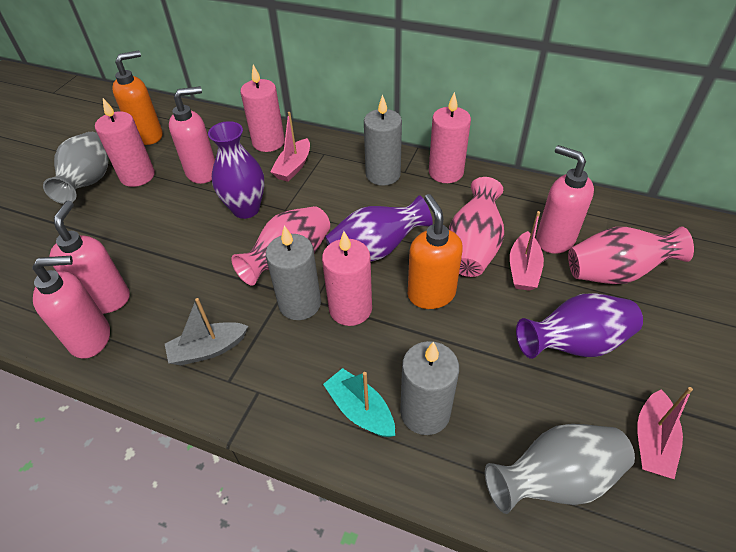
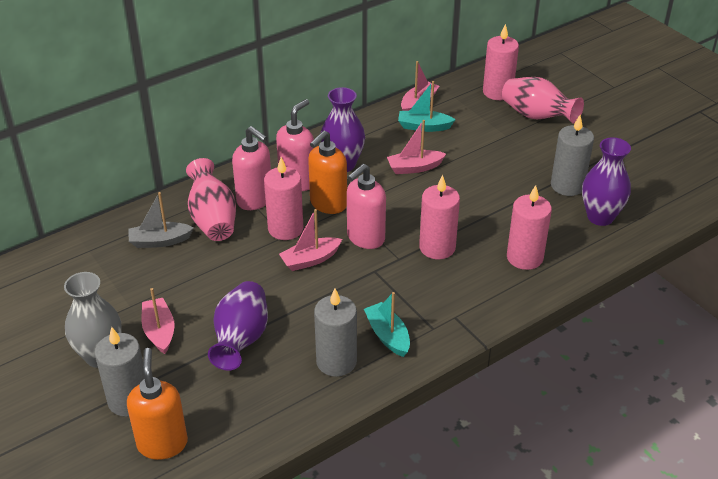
grey vase: [43,132,109,204] [485,424,635,514] = 2 -> [64,272,122,368] = 1
pink boat: [270,112,310,182] [510,211,544,291] [637,387,693,479] = 3 -> [142,288,175,354] [279,209,342,271] [387,120,446,174] [401,61,439,111] = 4
pink soap dispenser: [32,256,110,359] [49,201,130,314] [169,86,215,184] [536,145,594,254] = 4 -> [232,126,271,210] [276,99,314,191] [347,164,386,249] = 3
pink vase: [231,206,330,286] [449,177,504,277] [568,226,694,284] = 3 -> [186,158,236,241] [502,77,584,123] = 2
turquoise boat: [323,368,395,437] = 1 -> [364,292,410,357] [398,81,456,132] = 2

